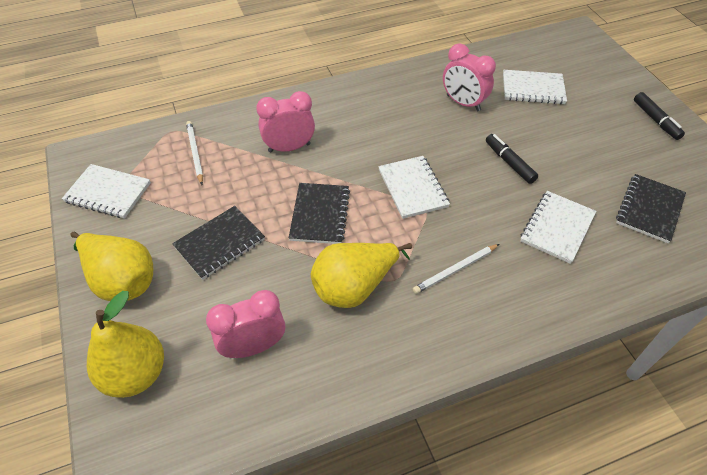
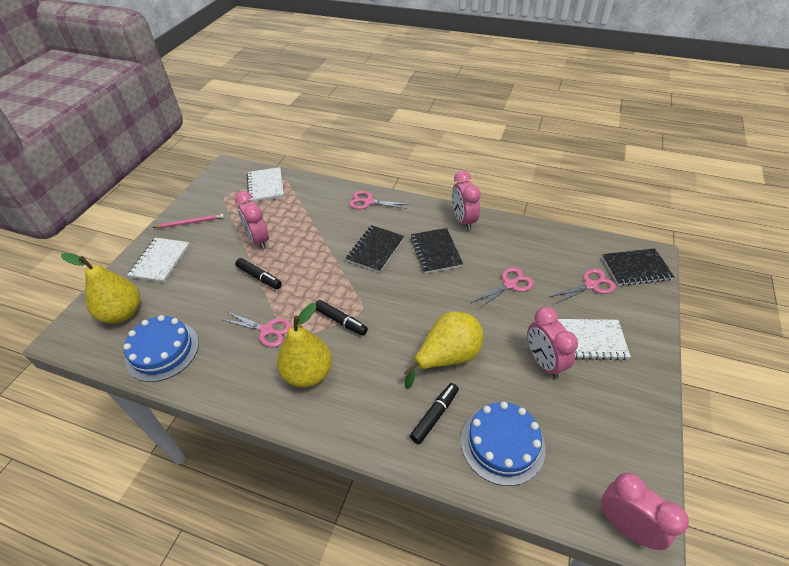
black marker: [486,134,538,184] [634,92,685,140] = 2 -> [235,258,282,289] [315,300,368,336] [410,383,459,444] = 3
blue cake: none = 0 -> [123,315,199,382] [461,402,545,486] = 2
pink clock: [206,290,285,358] [256,91,315,153] [443,43,496,111] = 3 -> [235,191,269,250] [452,171,481,231] [527,307,578,379] [601,473,689,550] = 4
pink pencil: none = 0 -> [152,214,224,228] = 1
pink scissors: none = 0 -> [221,312,292,347] [349,191,407,209] [471,267,534,309] [549,269,616,304] = 4
white notebook: [62,164,151,219] [378,156,450,219] [503,70,567,104] [520,191,596,264] = 4 -> [127,238,190,283] [247,167,284,202] [557,319,631,360] = 3
white pencil: [186,121,203,185] [413,244,499,294] = 2 -> none = 0

